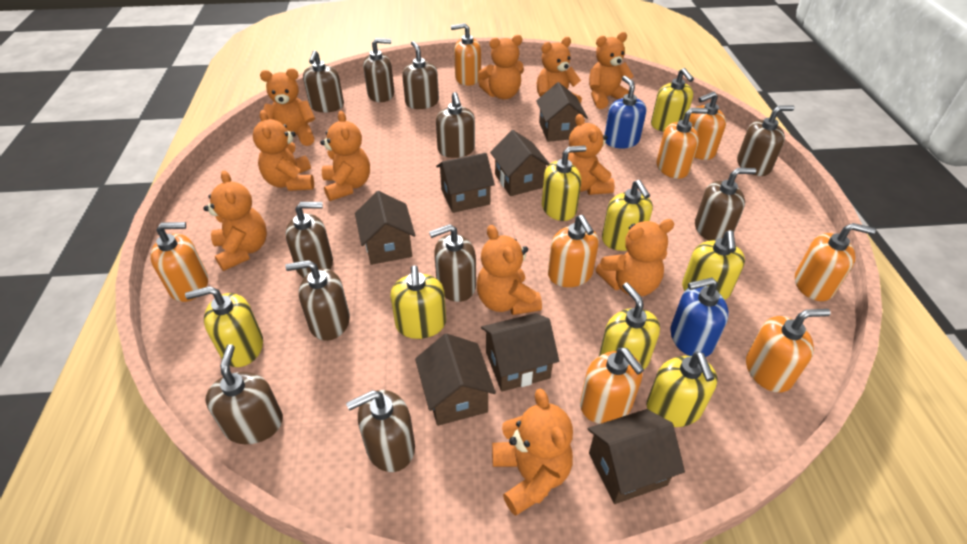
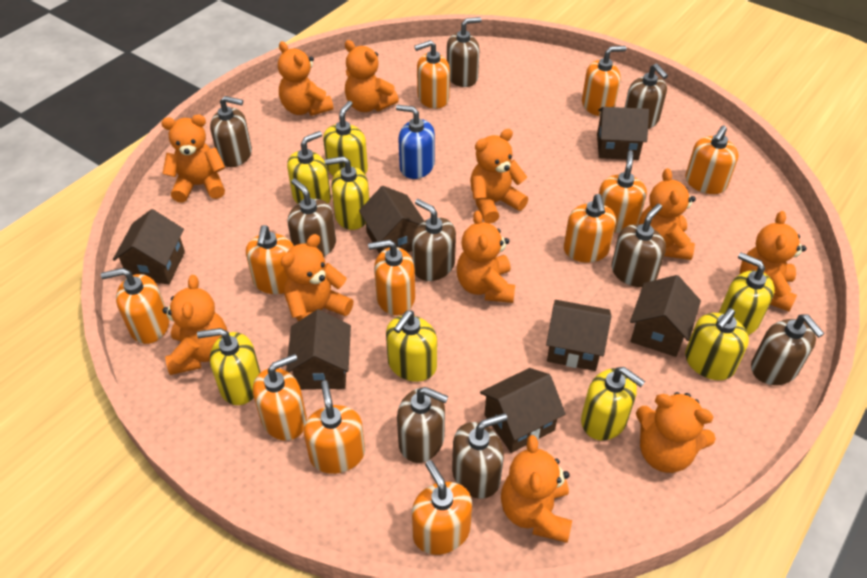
blue soap dispenser: [604,76,646,149] [670,278,729,357] = 2 -> [396,105,435,179] = 1
brown soap dispenser: [205,344,283,444] [285,260,350,341] [286,202,333,278] [303,50,344,112] [346,390,415,472] [363,38,395,102] [402,41,439,109] [429,224,476,302] [436,92,475,158] [695,168,756,241] [737,105,795,176] = 11 -> [210,96,252,167] [287,178,336,257] [397,387,448,463] [412,199,456,281] [447,17,482,87] [452,413,508,499] [611,204,666,287] [625,63,668,129] [751,314,824,385] = 9
orange soap dispenser: [150,222,208,302] [451,23,481,86] [548,215,599,287] [580,348,644,424] [657,108,708,179] [689,91,726,160] [746,309,831,393] [795,223,876,301] = 8 -> [101,268,169,344] [246,225,294,294] [253,354,307,441] [304,381,365,474] [368,239,415,315] [412,460,472,555] [414,40,450,109] [564,194,616,263] [582,46,626,116] [599,150,647,233] [685,125,738,194] = 11

